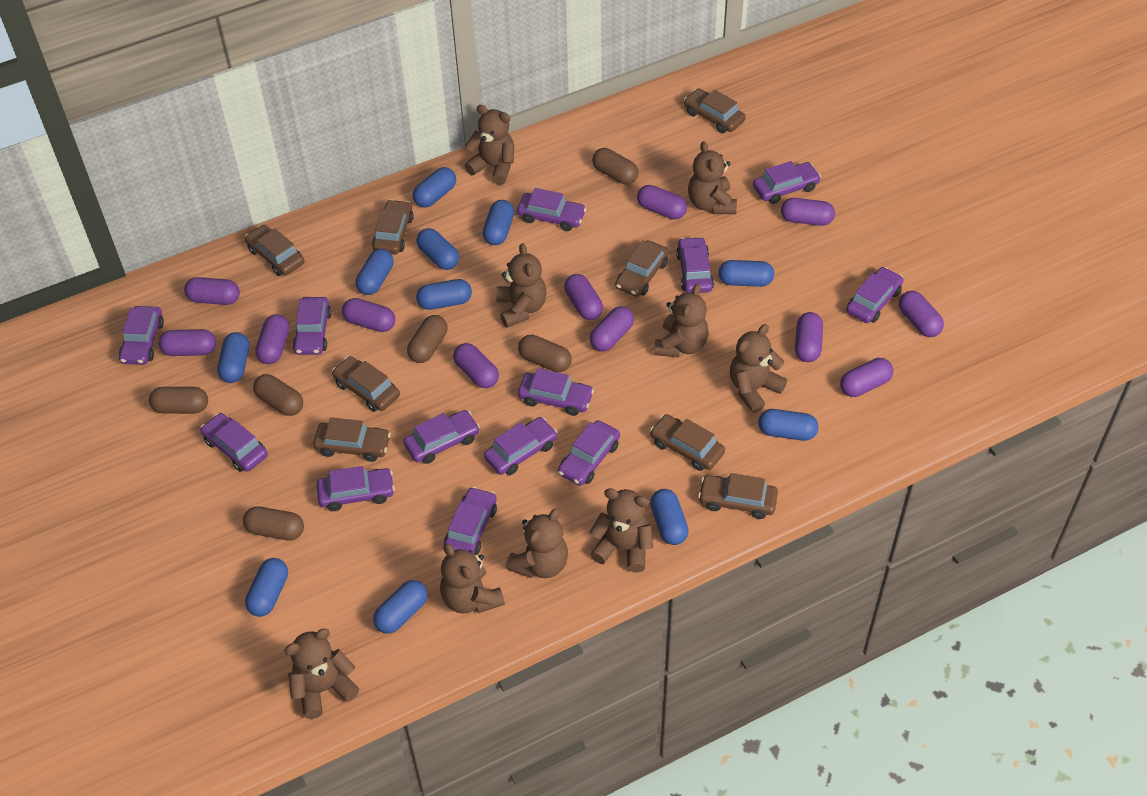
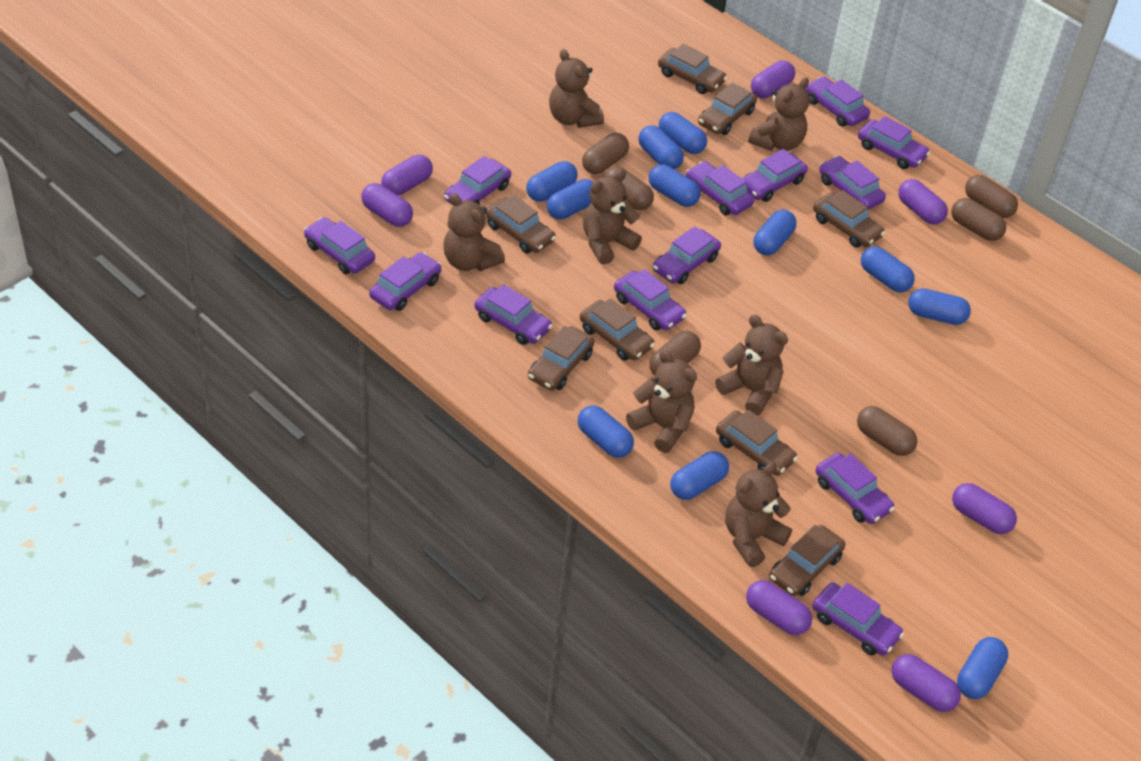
brown teddy bear: [284,628,359,719] [440,543,505,614] [465,105,514,185] [496,243,547,328] [506,508,568,578] [590,488,653,573] [654,284,709,357] [688,141,737,214] [730,324,787,413] = 9 -> [443,193,505,271] [549,49,604,128] [583,170,642,265] [626,350,697,453] [715,315,788,415] [725,462,792,567] [748,77,809,151] = 7
purple capsule: [158,329,216,356] [184,277,240,305] [256,314,289,364] [342,298,395,332] [453,343,499,388] [564,274,603,320] [590,306,634,352] [637,185,687,220] [781,198,835,226] [795,312,823,362] [840,358,893,397] [899,291,944,337] = 12 -> [361,183,413,227] [381,155,433,196] [746,580,812,635] [751,60,795,98] [891,654,961,712] [898,179,948,225] [952,483,1017,534] = 7

